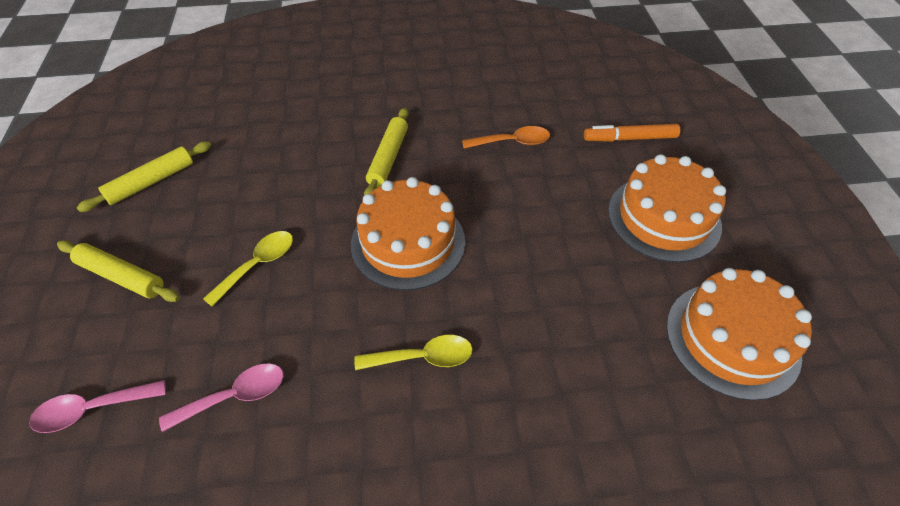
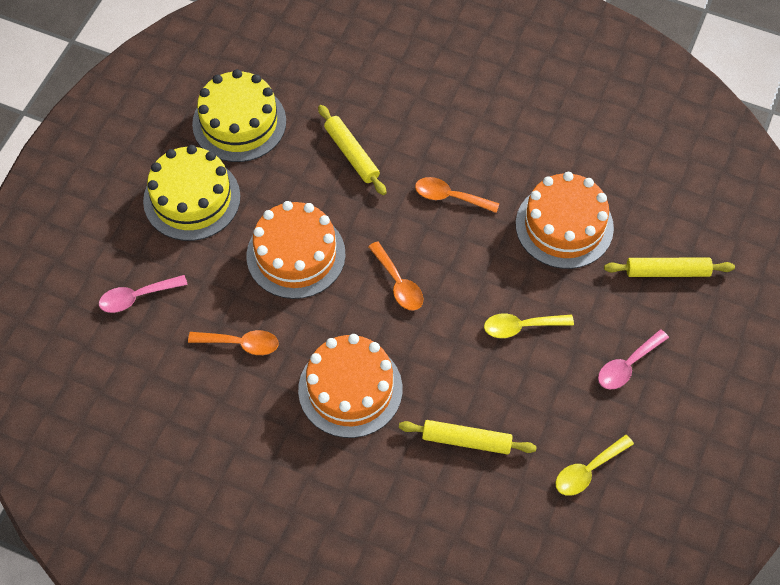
orange marker: [584,124,680,142] = 1 -> none = 0
orange spoon: [462,126,550,149] = 1 -> [188,330,279,355] [368,241,423,311] [415,177,499,213] = 3
yellow cake: none = 0 -> [143,145,241,241] [192,69,286,162] = 2

